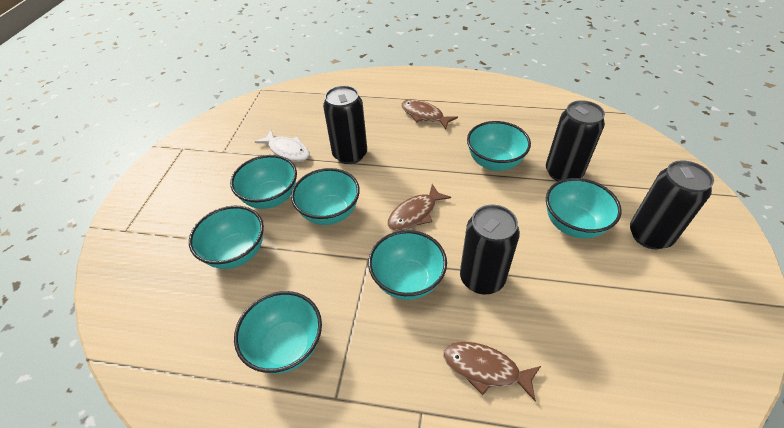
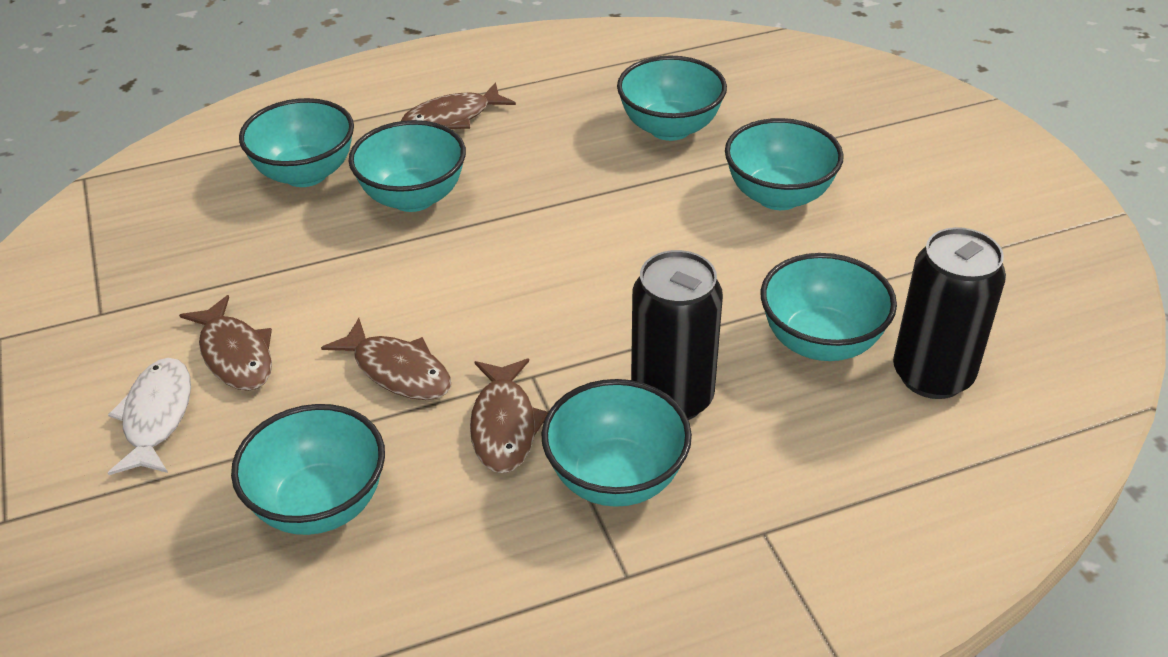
black can: [323,85,367,164] [460,205,520,294] [546,100,605,181] [630,160,714,249] = 4 -> [631,250,723,420] [893,227,1006,399] = 2
brown fish: [387,184,451,231] [401,99,458,129] [443,342,541,401] = 3 -> [179,295,272,391] [321,318,451,400] [401,82,516,129] [470,359,548,473] = 4

